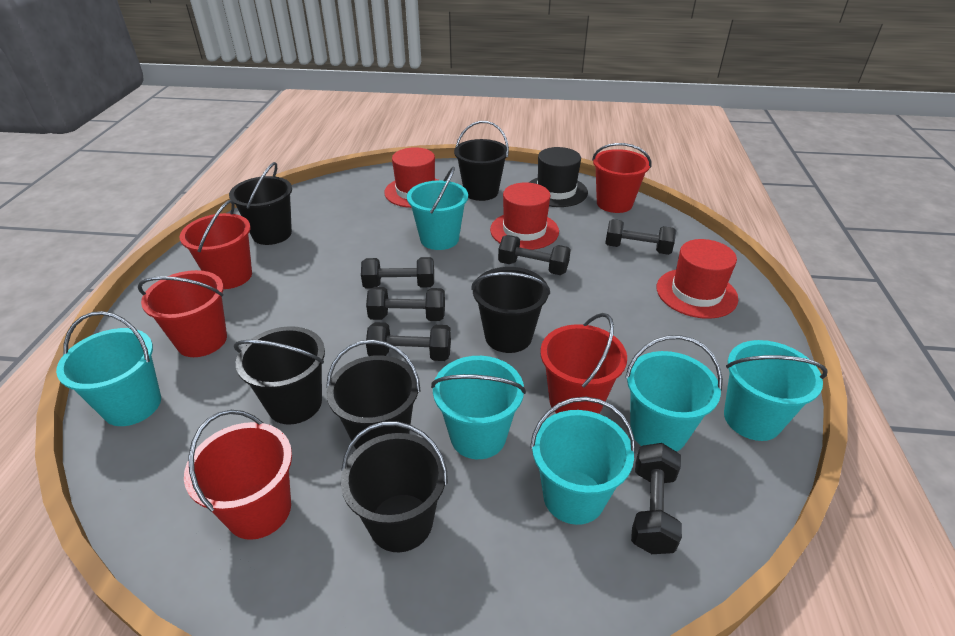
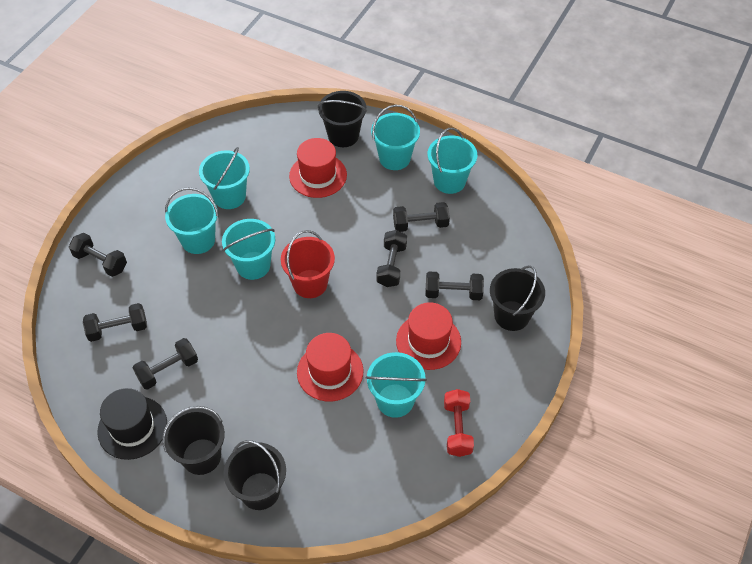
black bucket: [229,162,292,245] [234,326,325,425] [326,340,421,449] [341,421,448,552] [454,121,509,201] [471,267,550,353] = 6 -> [162,406,225,475] [223,440,286,510] [318,91,367,147] [490,265,545,331] = 4
red bucket: [138,270,227,357] [180,200,252,289] [184,410,292,540] [540,313,627,414] [592,143,651,213] = 5 -> [281,230,335,298] = 1
red dumbbell: none = 0 -> [444,389,474,457] = 1

